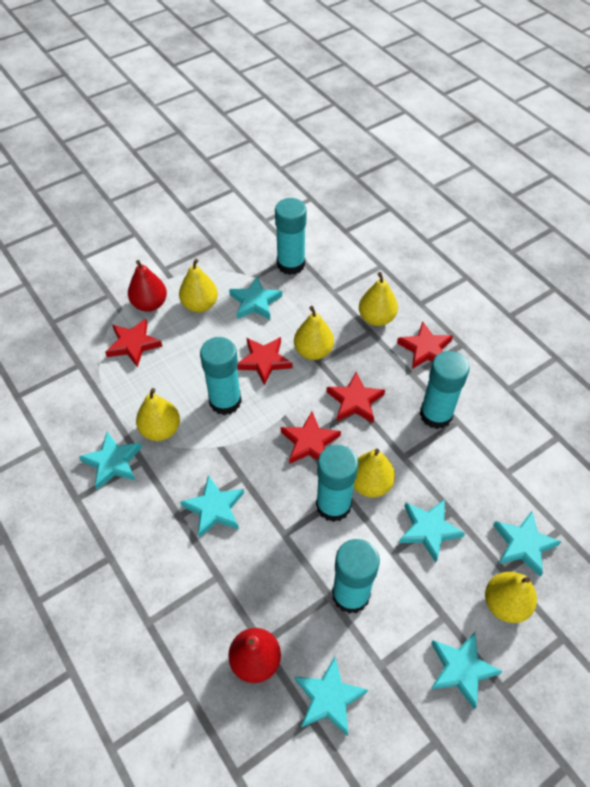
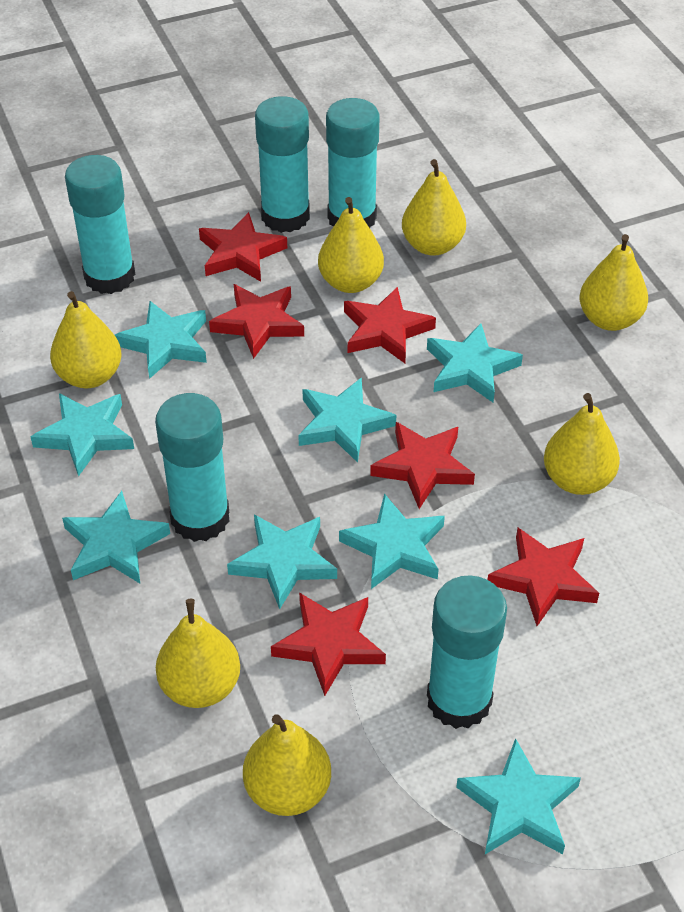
red pear: [128,260,167,312] [228,628,281,683] = 2 -> none = 0
red star: [105,319,162,367] [237,337,293,386] [281,412,341,464] [327,372,385,423] [397,321,453,369] = 5 -> [199,212,287,282] [209,284,304,359] [271,592,386,696] [344,287,436,363] [370,422,475,509] [487,527,599,626] = 6
turquoise star: [79,432,142,490] [180,475,244,538] [229,277,282,320] [295,657,368,736] [399,499,465,562] [431,632,503,709] [493,511,562,577] = 7 -> [31,393,134,477] [62,491,170,583] [115,301,207,379] [227,514,337,609] [298,377,396,463] [339,493,445,589] [427,323,523,402] [456,738,581,854] = 8
yellow pear: [136,388,180,441] [179,259,218,312] [294,306,334,360] [353,449,395,498] [359,272,398,326] [485,572,537,623] = 6 -> [50,291,122,388] [156,598,240,708] [243,714,331,816] [318,197,384,293] [402,159,466,256] [544,393,620,495] [579,234,648,331] = 7

